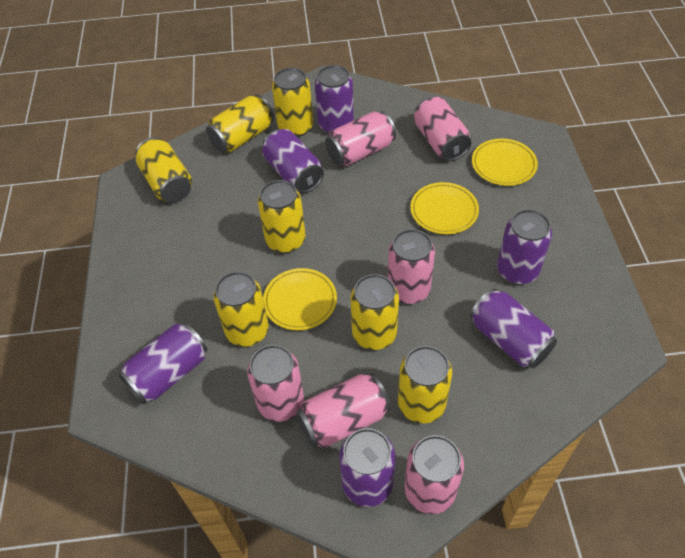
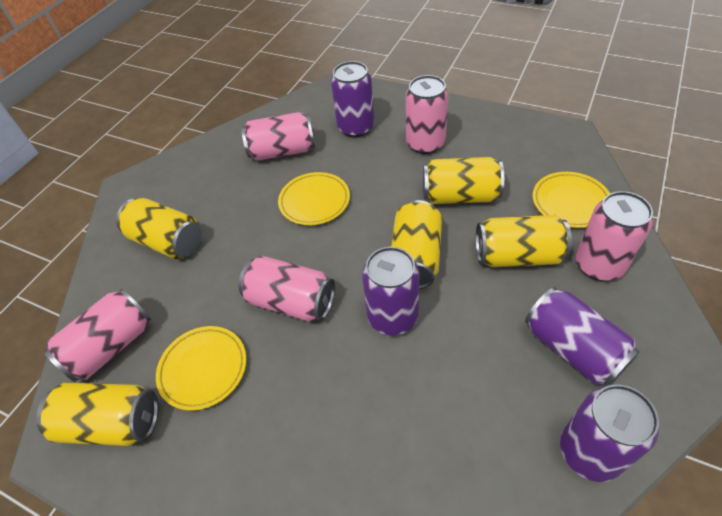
pink can: [247,345,304,422] [296,373,391,448] [325,111,396,166] [388,229,435,304] [404,435,464,514] [414,97,471,161] = 6 -> [43,289,151,382] [238,256,335,322] [241,112,315,161] [406,75,449,154] [576,191,653,281] = 5
purple can: [118,323,207,404] [262,129,324,193] [315,65,354,134] [339,428,395,507] [470,288,557,368] [497,209,552,284] = 6 -> [331,61,374,137] [362,247,420,336] [525,287,640,386] [560,384,659,482] = 4
yellow can: [135,137,192,203] [206,94,274,153] [213,271,269,347] [258,180,306,253] [272,68,313,137] [351,274,399,350] [398,346,452,423] = 7 -> [36,383,158,446] [116,198,202,259] [391,200,442,289] [423,157,504,204] [476,215,572,267] = 5

